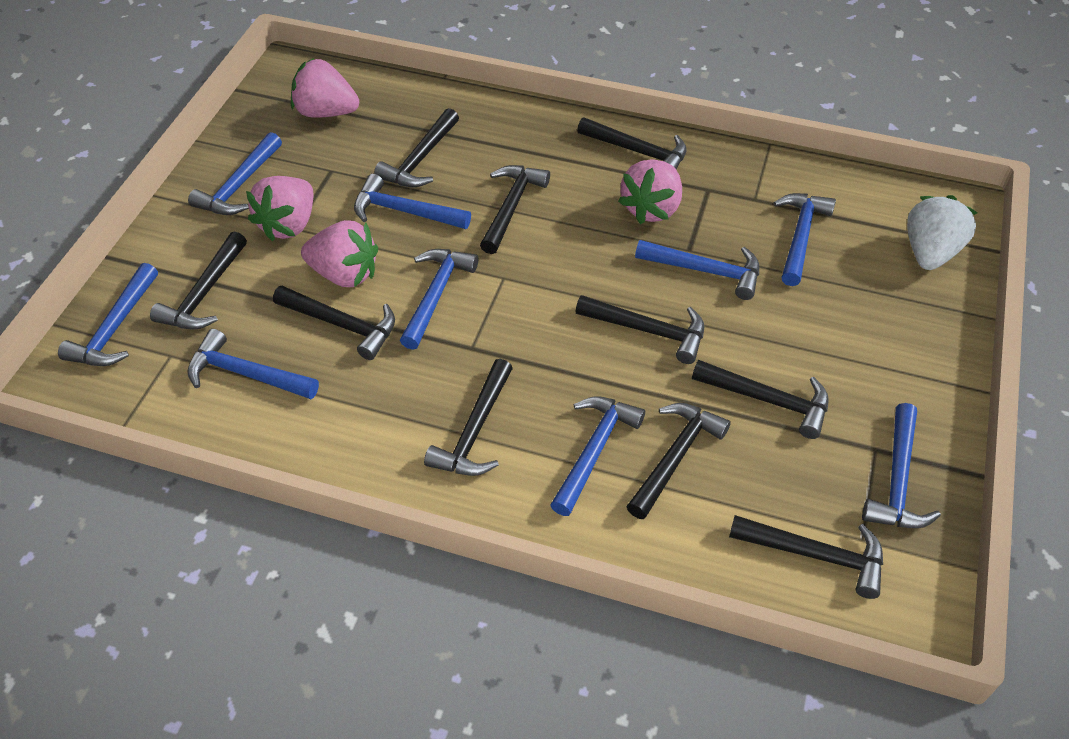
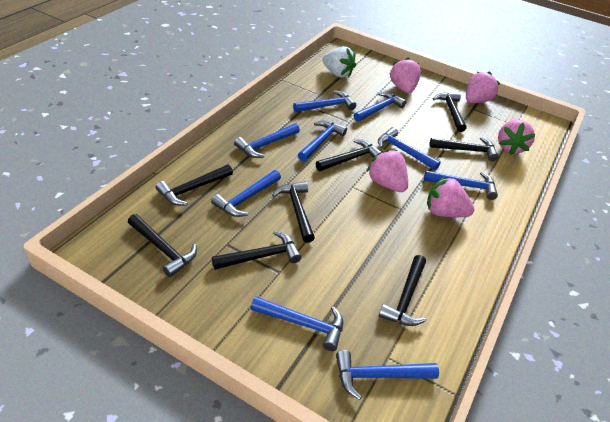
black hammer: [150,231,247,330] [273,286,395,360] [374,108,459,187] [424,359,513,476] [480,165,550,254] [575,295,704,364] [577,117,686,169] [626,403,731,519] [692,360,829,439] [729,515,883,599] = 10 -> [128,214,197,277] [156,164,233,206] [212,231,302,270] [272,181,315,243] [316,139,382,171] [379,255,427,326] [429,137,499,161] [433,92,466,132] = 8
pink strawberry: [246,176,314,241] [291,58,359,118] [301,220,378,287] [618,160,682,224] = 4 -> [367,149,408,192] [390,57,421,93] [427,176,474,217] [466,71,500,103] [498,120,535,155] = 5

